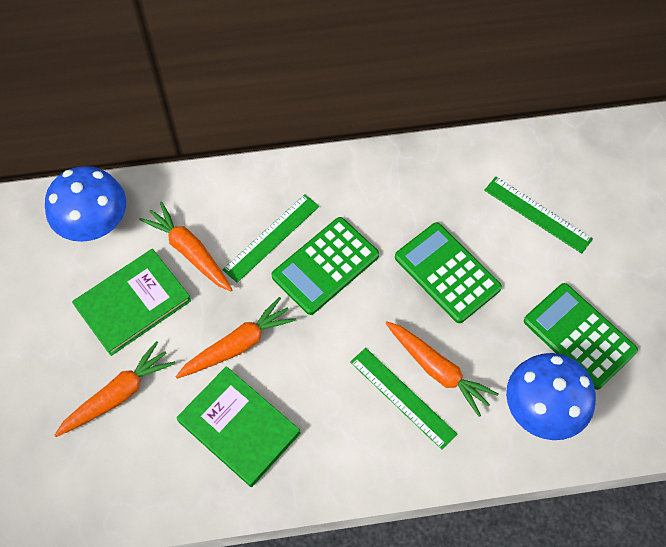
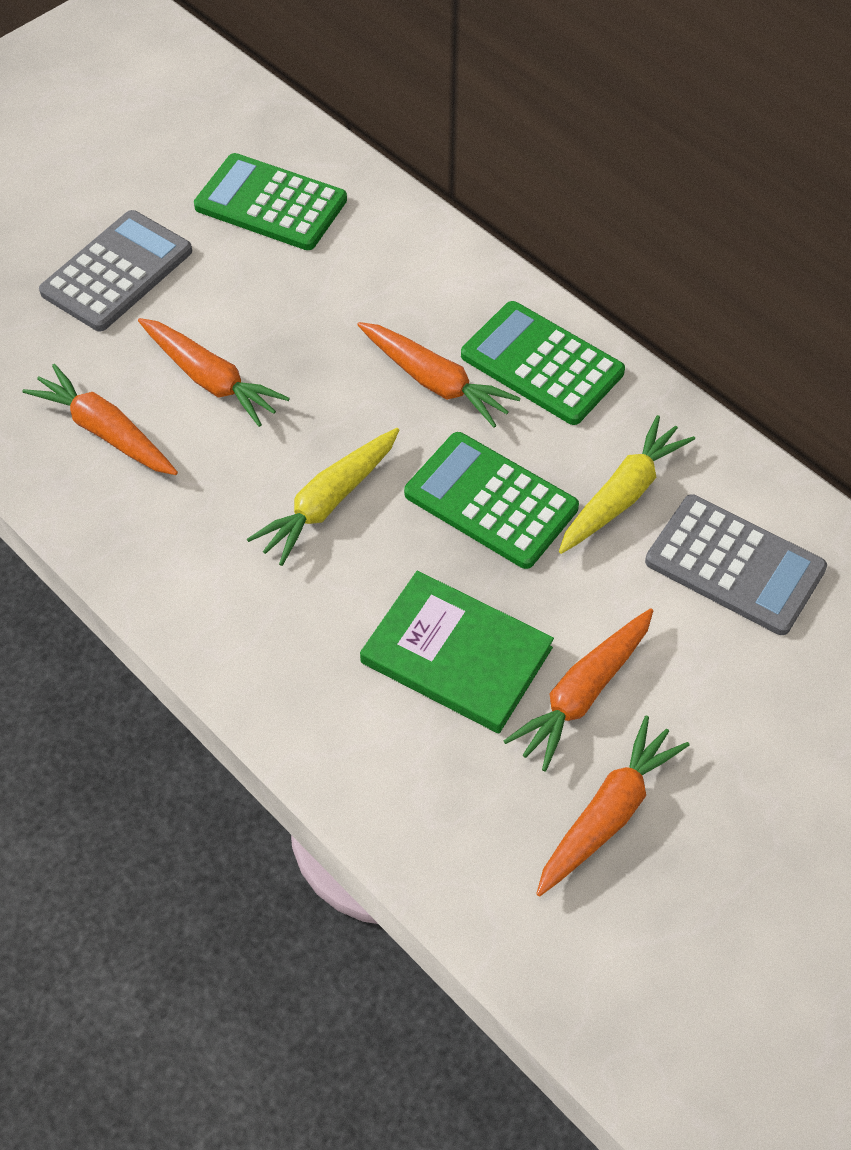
blue mushroom: [45,166,126,242] [506,353,596,440] = 2 -> none = 0
green book: [72,249,191,356] [177,366,301,487] = 2 -> [360,571,554,733] = 1
green ruler: [222,194,319,283] [350,348,457,450] [484,177,593,254] = 3 -> none = 0
grey calculator: none = 0 -> [39,210,192,331] [645,494,827,635] = 2
orange carrot: [54,341,175,437] [139,201,233,291] [176,297,296,379] [385,322,499,417] = 4 -> [22,364,178,475] [138,318,290,427] [357,322,521,428] [504,608,653,772] [536,716,689,896] = 5
yellow carrot: none = 0 -> [247,428,399,566] [559,415,695,554] = 2

